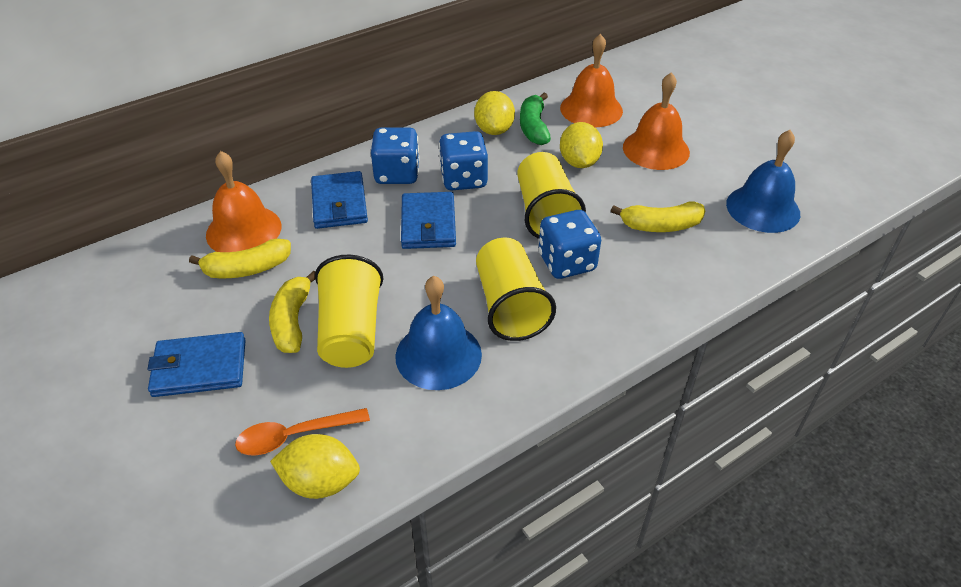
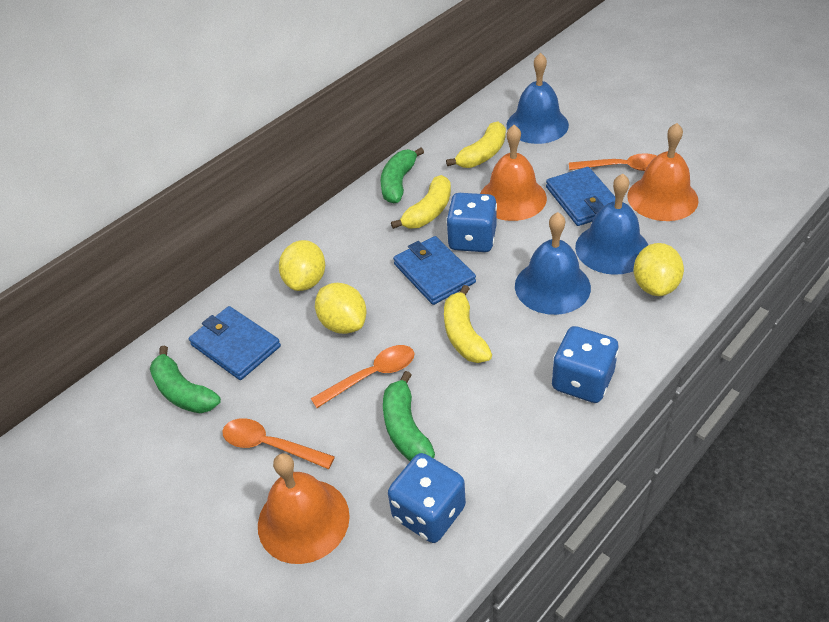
blue bell: [395,276,482,390] [726,130,800,233] = 2 -> [507,53,569,144] [515,212,591,315] [575,174,648,275] = 3
green banana: [520,93,551,145] = 1 -> [150,345,221,413] [381,148,424,203] [383,371,435,461] = 3
orange spoon: [235,408,370,455] = 1 -> [222,418,335,469] [311,345,414,408] [569,153,657,171] = 3
yellow cup: [315,255,383,368] [476,238,556,341] [517,152,586,239] = 3 -> none = 0

